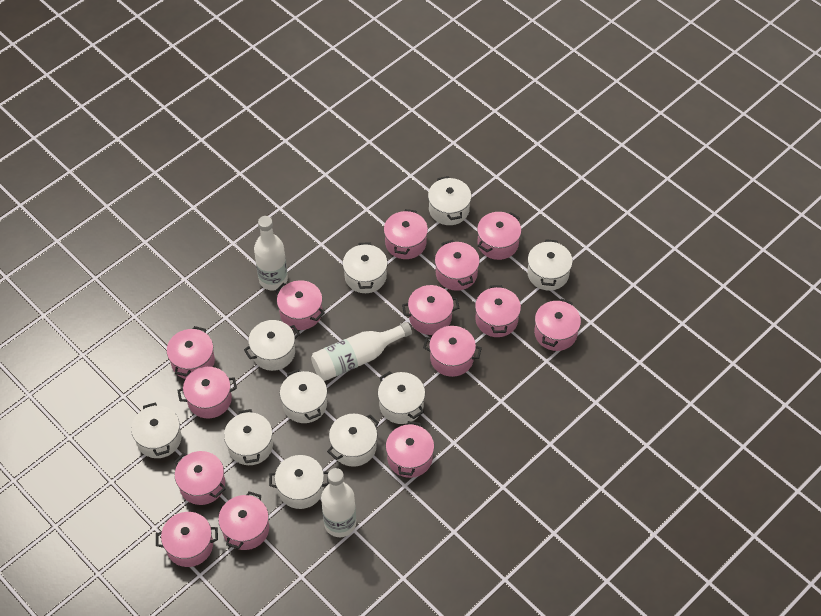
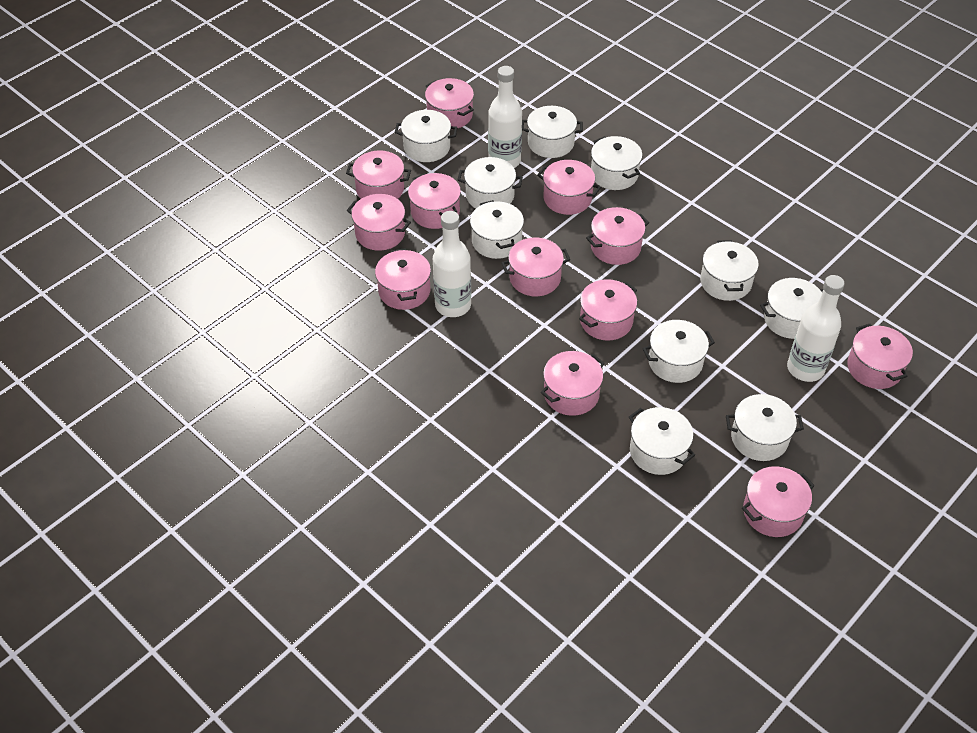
pink pot: [156,512,218,567] [167,326,215,379] [174,451,225,505] [177,367,237,418] [218,491,269,550] [275,280,325,330] [384,209,428,259] [386,421,434,478] [402,285,459,335] [423,326,482,377] [435,240,480,291] [475,285,521,337] [477,212,521,260] [534,298,581,351] = 14 -> [346,150,411,199] [347,194,411,251] [375,248,431,310] [408,173,461,229] [425,78,474,128] [501,237,571,296] [537,160,601,215] [541,351,605,416] [579,279,637,341] [586,207,649,265] [742,466,815,537] [847,324,913,389] = 12

